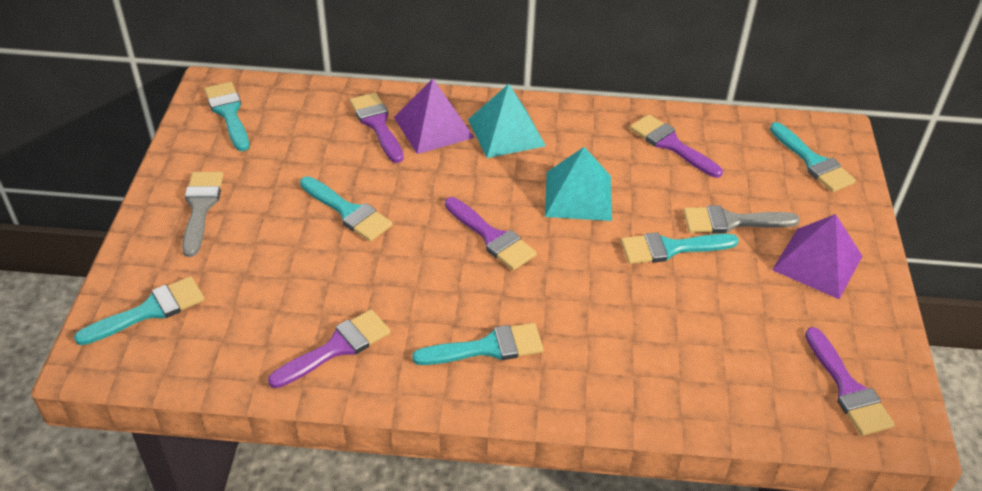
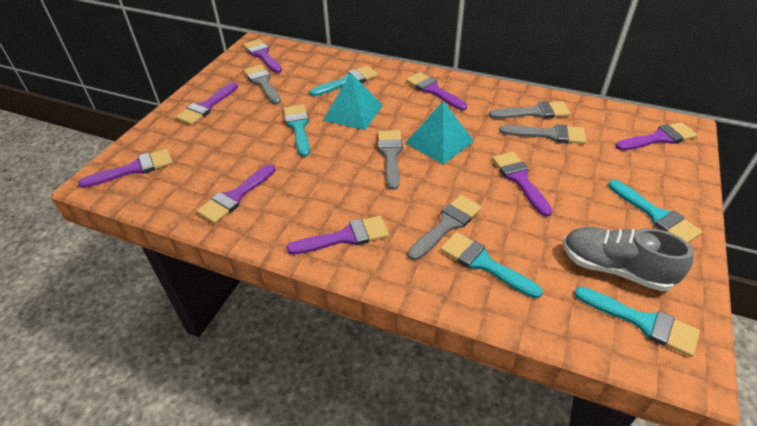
grey brush: [182,172,223,257] [683,205,800,234] = 2 -> [244,64,281,104] [378,130,403,190] [408,195,482,260] [489,101,570,119] [499,124,586,144] = 5
grey shoe: none = 0 -> [563,227,694,291] = 1
purple brush: [268,310,391,388] [350,93,404,163] [445,197,537,270] [630,114,723,178] [805,327,895,436] = 5 -> [78,149,173,188] [176,82,238,125] [197,164,276,224] [243,39,282,73] [286,216,389,255] [406,72,467,110] [492,152,553,217] [616,122,697,151] = 8
purple pyramid: [394,78,475,154] [772,214,862,299] = 2 -> none = 0
turquoise brush: [74,276,205,345] [204,82,249,151] [300,176,393,242] [412,323,543,365] [621,232,739,264] [770,122,856,192] = 6 -> [284,104,310,157] [310,66,378,96] [440,232,543,299] [574,286,700,357] [608,180,702,243] = 5

